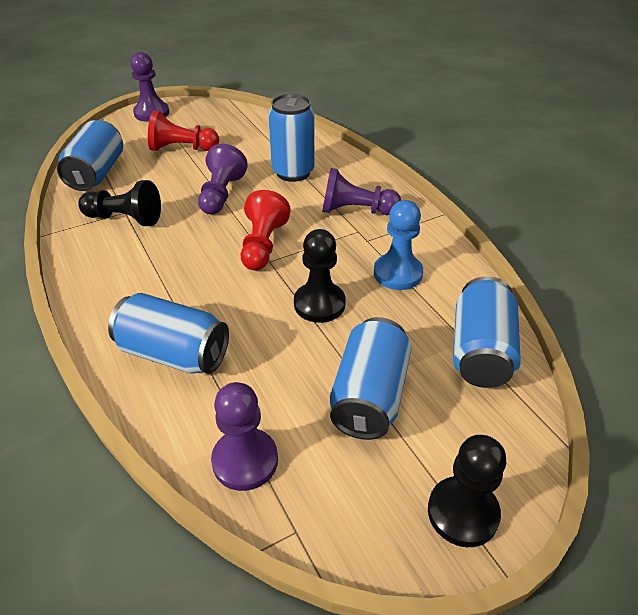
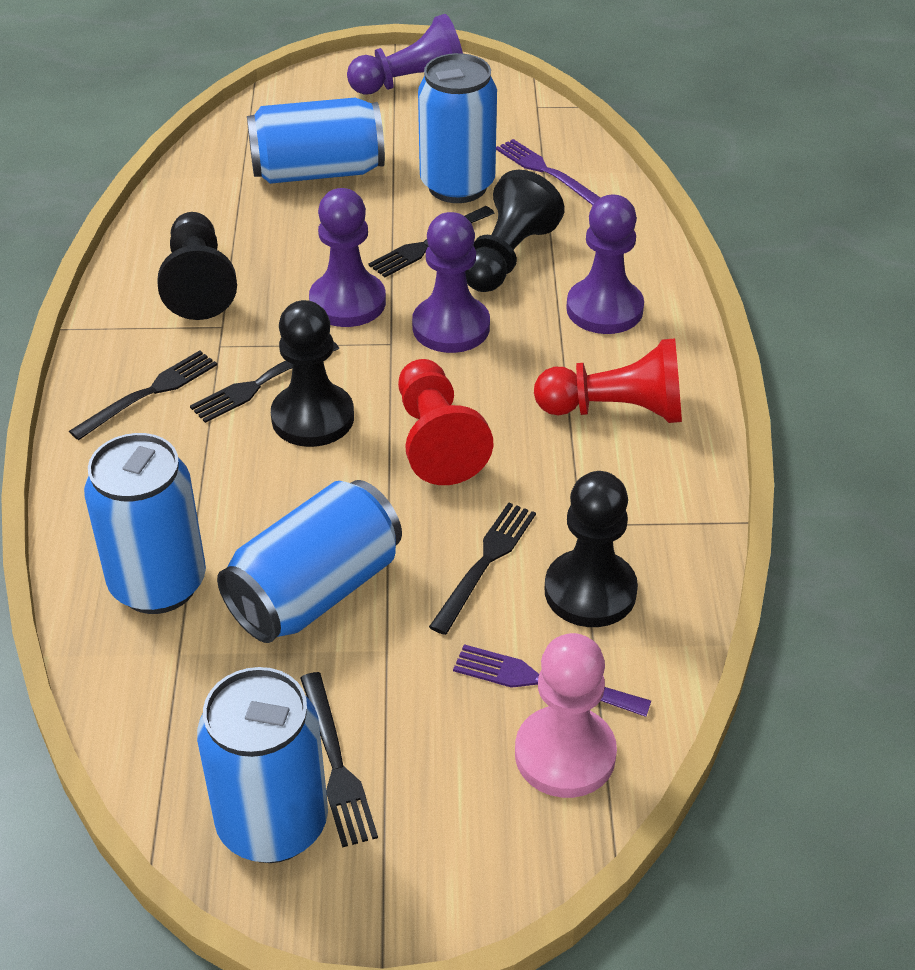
black fork: none = 0 -> [69,350,217,440] [190,341,340,423] [300,672,378,848] [368,206,494,277] [429,503,536,635] = 5
black pawn: [78,180,161,226] [294,229,346,323] [428,435,506,547] = 3 -> [157,212,237,320] [271,300,354,447] [465,170,564,292] [545,471,638,627] = 4
blue pawn: [374,200,423,290] = 1 -> none = 0
pink pawn: none = 0 -> [515,633,617,798] = 1
purple fork: none = 0 -> [453,644,651,717] [496,139,600,205] = 2

